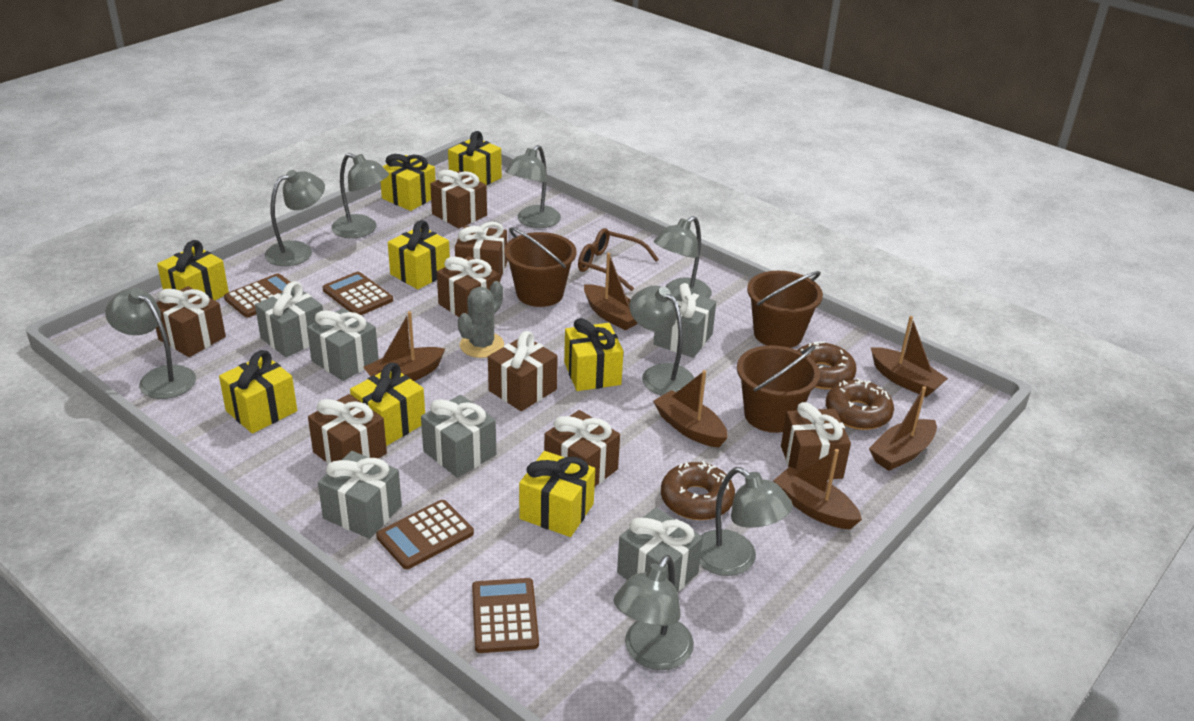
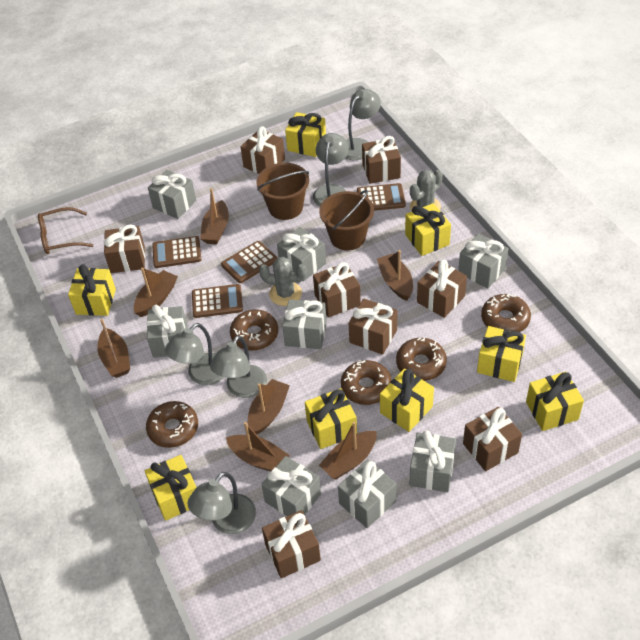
brown boat: [363,311,445,381] [584,253,637,330] [653,370,728,448] [773,449,862,529] [869,386,937,471] [871,316,948,397] = 6 -> [98,319,130,378] [134,267,178,317] [200,188,229,244] [226,422,290,472] [248,379,290,434] [319,422,377,479] [377,250,413,301] = 7
brown bucket: [504,227,577,307] [737,345,820,433] [747,271,823,348] = 3 -> [256,163,309,220] [319,190,374,250] = 2
brown donut: [661,461,735,520] [798,341,857,389] [826,378,894,430] = 3 -> [146,401,198,448] [230,309,278,351] [341,360,392,405] [396,337,447,381] [481,294,531,332] = 5
grey cactus: [458,281,504,358] = 1 -> [259,257,307,306] [410,170,443,211] = 2
grey gift: [255,281,323,357] [307,308,379,381] [318,451,402,539] [421,395,496,478] [617,508,703,592] [654,283,716,358] = 6 -> [147,305,188,358] [148,170,196,219] [261,456,321,516] [277,227,326,281] [282,299,327,349] [338,459,397,528] [409,431,456,492] [458,233,509,288] = 8
grey lamp: [105,288,196,399] [265,170,325,266] [331,153,389,238] [506,145,561,228] [614,555,694,670] [629,286,694,396] [654,216,712,299] [700,467,793,576] = 8 -> [165,323,224,385] [188,472,256,534] [210,335,267,398] [313,133,349,206] [345,89,381,160] = 5

